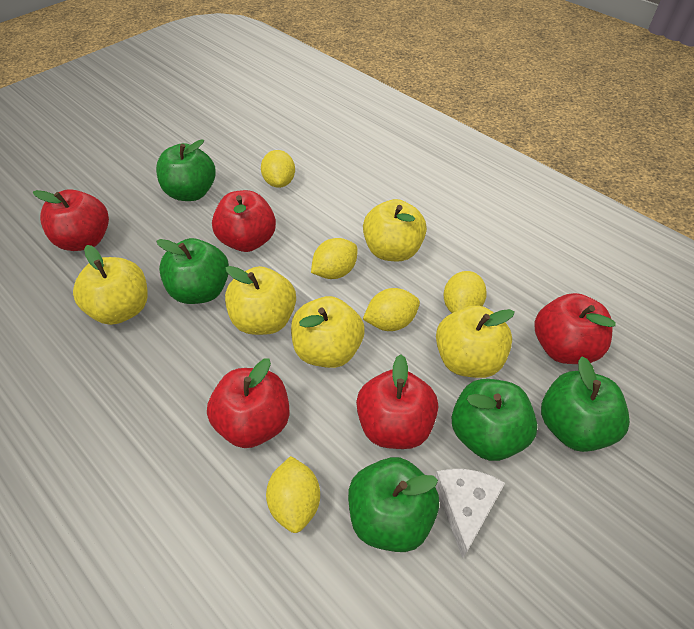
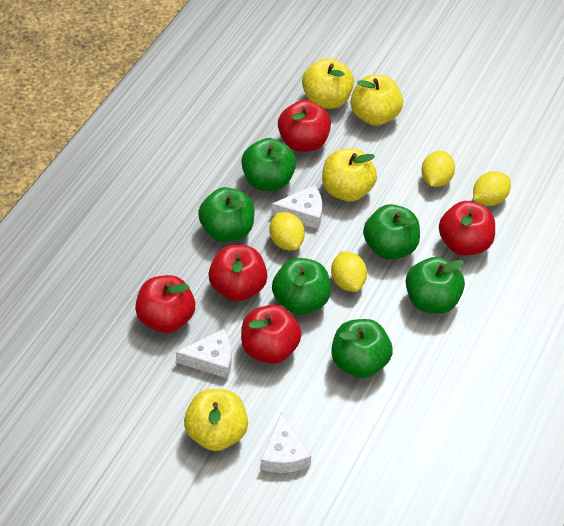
green apple: [156,139,216,201] [156,238,229,304] [348,457,439,552] [452,379,538,461] [541,357,630,452] = 5 -> [198,187,255,242] [241,138,296,191] [272,258,331,315] [331,319,393,378] [363,204,420,260] [406,257,465,314] = 6
white cheese: [435,469,505,558] = 1 -> [176,329,232,379] [261,413,311,473] [271,185,322,229] = 3
yellow apple: [73,245,148,325] [225,266,296,335] [291,296,365,368] [363,199,427,261] [436,305,515,378] = 5 -> [184,389,248,451] [302,58,354,109] [322,148,377,202] [351,75,403,126] = 4
yellow lemon: [261,150,295,188] [266,456,320,533] [311,238,358,279] [363,288,420,331] [444,271,487,313] = 5 -> [269,212,305,250] [331,251,367,292] [421,151,455,187] [473,171,511,206] = 4

